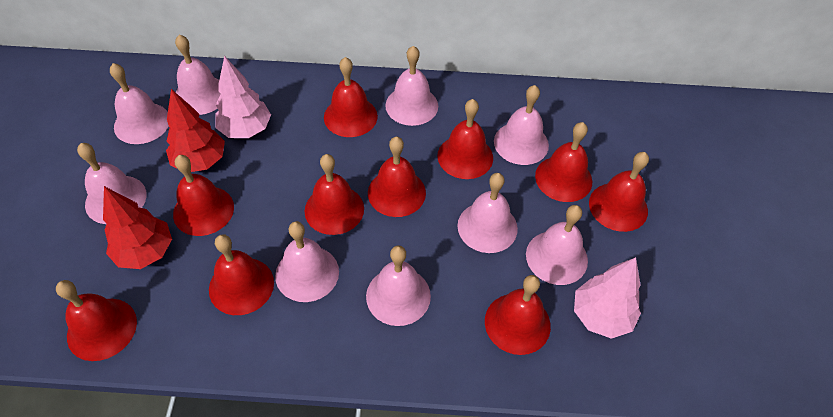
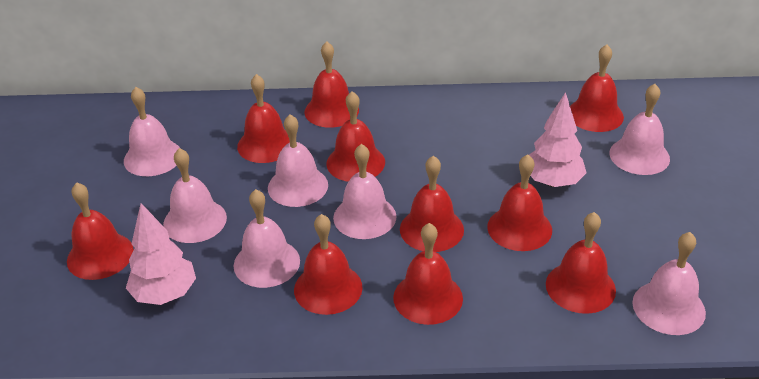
pink bell: [77,143,147,224] [110,63,169,144] [175,35,221,115] [275,221,339,302] [366,245,431,326] [385,46,438,126] [457,173,518,253] [494,85,549,165] [526,205,588,285] = 9 -> [124,87,181,176] [163,148,227,243] [234,189,300,288] [268,114,328,207] [333,144,397,239] [609,84,670,175] [632,232,706,335] = 7
red tree: [103,186,172,269] [166,89,225,172] = 2 -> none = 0

